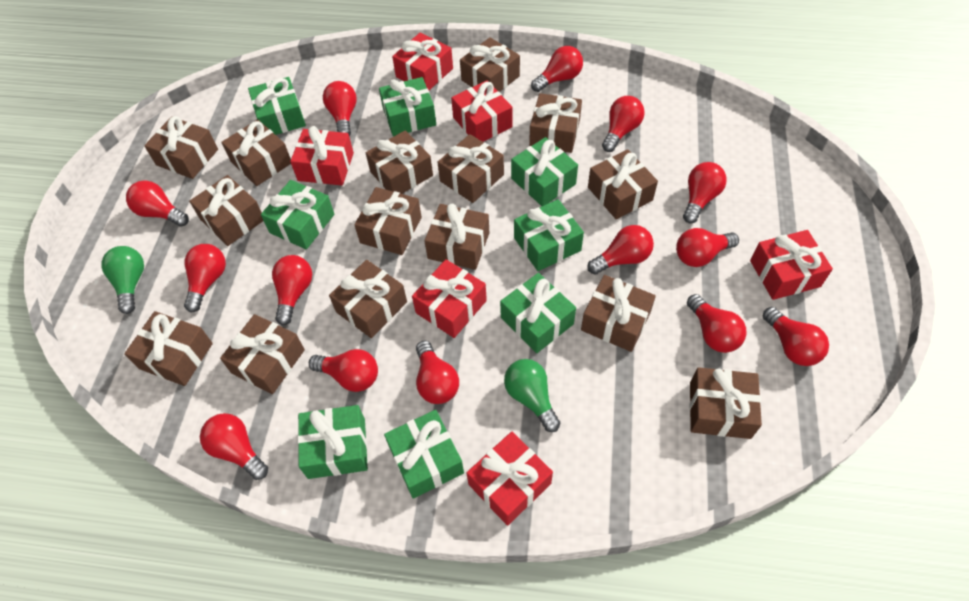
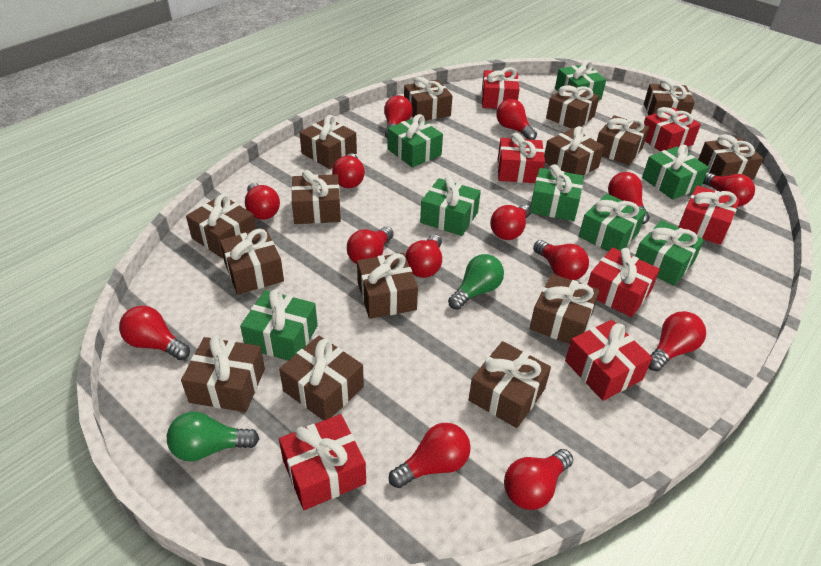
red gift: [290,126,354,186] [392,32,453,90] [412,259,487,338] [451,80,512,142] [467,432,553,526] [750,230,833,300] = 6 -> [279,414,366,510] [482,67,520,109] [497,133,545,183] [565,320,652,401] [587,247,660,317] [644,107,701,152] [679,185,740,245] = 7

